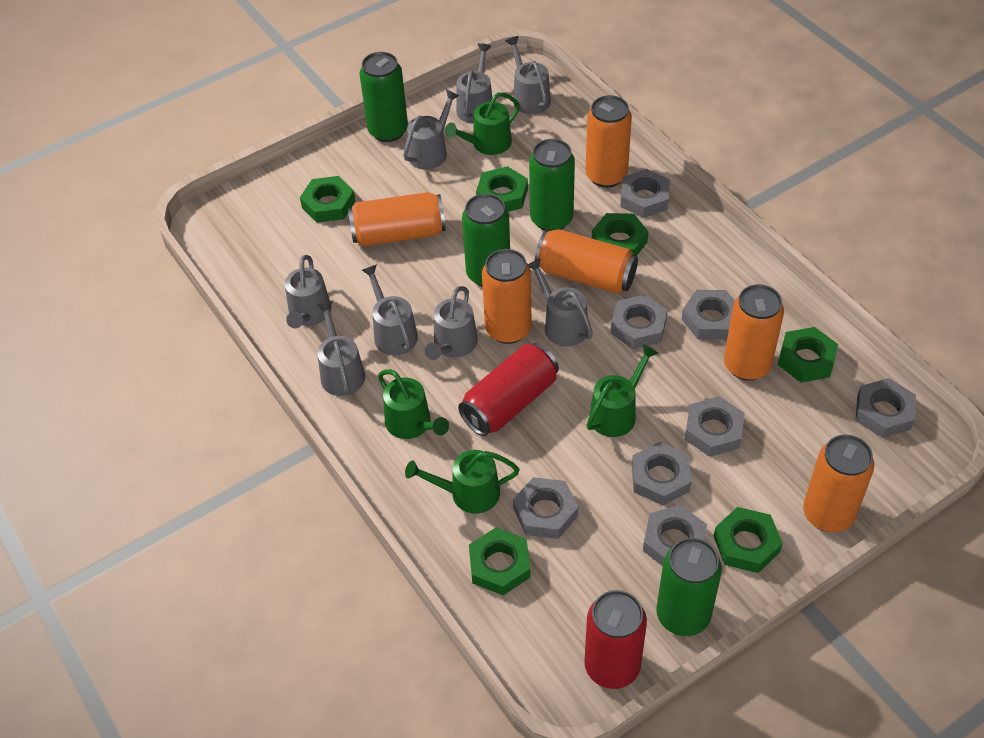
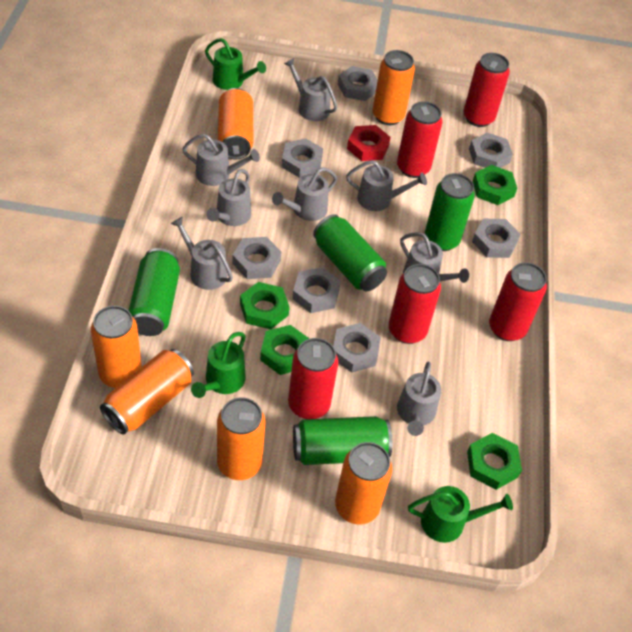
green nut: [300,176,356,223] [469,527,531,595] [476,166,528,212] [592,213,648,256] [714,507,783,573] [778,327,838,383] = 6 -> [240,282,290,329] [260,325,309,375] [467,433,522,490] [473,165,517,205] = 4
green watering can: [378,369,449,439] [405,450,519,514] [445,92,520,155] [587,344,658,437] = 4 -> [191,332,246,398] [205,38,266,90] [408,486,513,543] = 3
grey nut: [513,477,578,539] [611,295,667,349] [620,169,670,218] [632,442,692,506] [643,505,707,566] [682,290,735,340] [684,396,745,457] [855,378,916,438] = 8 -> [232,237,281,279] [282,138,323,178] [292,267,341,313] [333,323,381,373] [338,66,378,101] [469,133,513,168] [472,218,521,258] = 7
red can: [458,343,559,436] [584,590,647,689] = 2 -> [288,338,338,419] [389,264,441,344] [397,101,443,178] [463,53,510,127] [489,262,547,341] = 5
red nut: none = 0 -> [347,125,391,161] = 1

